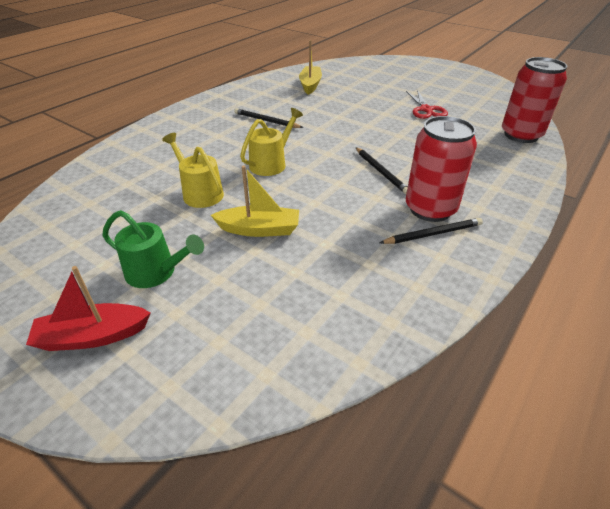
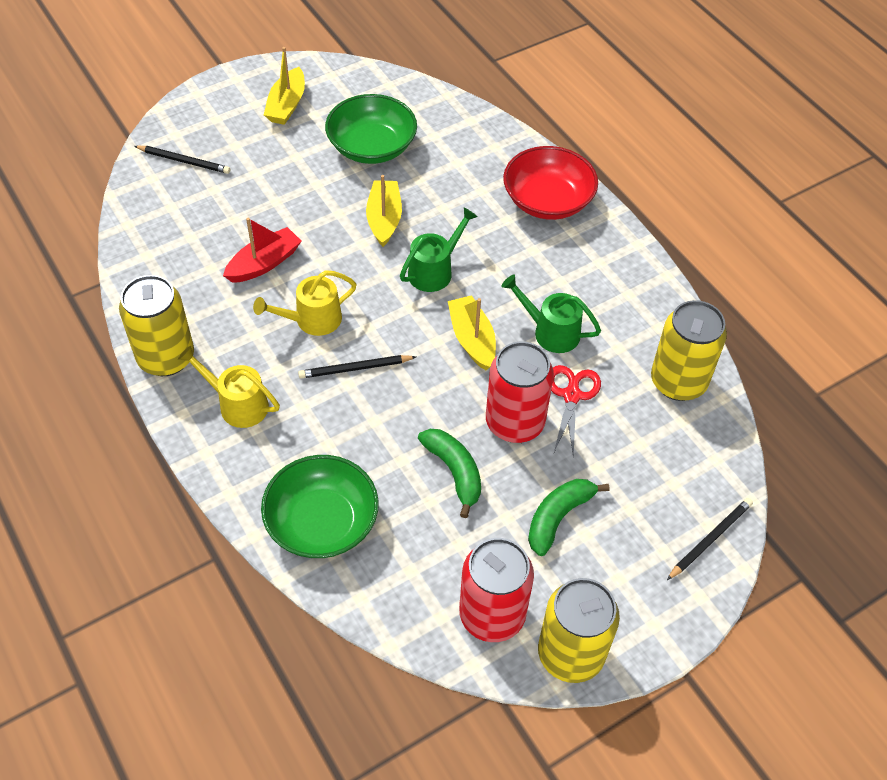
green banana: none = 0 -> [418,429,481,518] [528,479,610,556] = 2
green bowl: none = 0 -> [261,455,379,558] [325,94,417,164] = 2
green watering can: [102,210,204,288] = 1 -> [400,207,478,292] [501,275,601,353] = 2
red bowl: none = 0 -> [503,146,598,220] = 1
yellow boat: [211,166,299,237] [299,40,322,95] = 2 -> [264,47,305,125] [366,175,402,247] [448,295,496,370] = 3
yellow can: none = 0 -> [119,275,194,376] [538,578,620,683] [651,300,727,401] = 3

